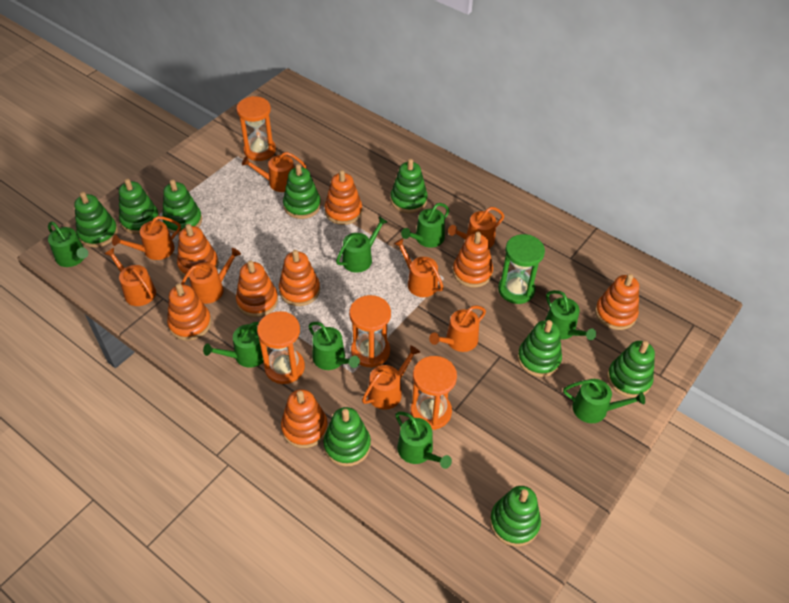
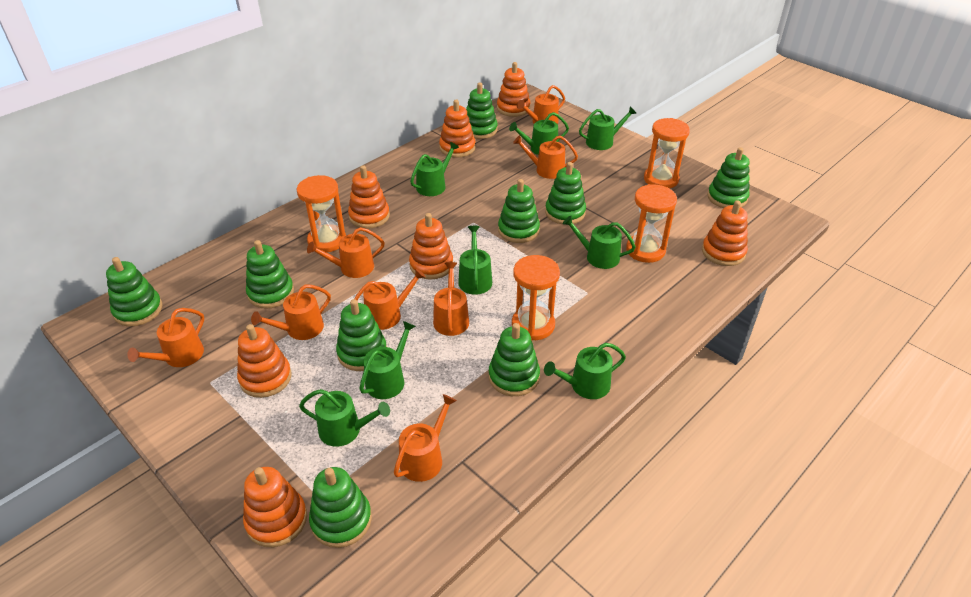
green hourglass: [498,234,545,304] = 1 -> none = 0
orange stacking toy: [167,283,211,340] [177,224,219,279] [236,260,278,317] [279,250,320,306] [281,389,328,448] [325,170,362,225] [453,232,493,288] [595,274,639,330] = 8 -> [237,324,291,398] [243,467,307,547] [348,165,390,229] [409,213,453,280] [439,100,476,158] [497,62,530,117] [702,200,748,266] = 7

